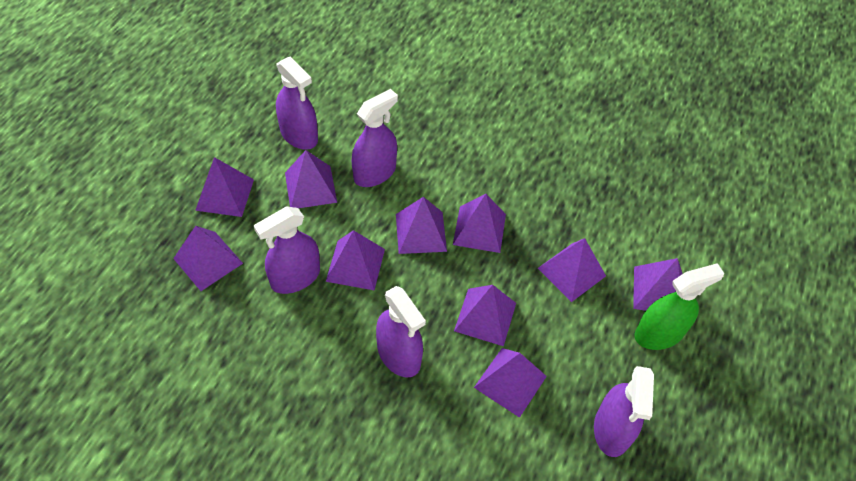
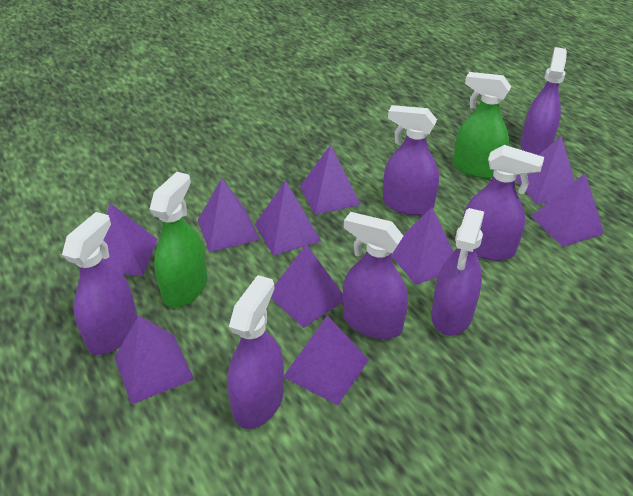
green spray bottle: [635,263,725,350] = 1 -> [150,172,207,308] [453,72,511,178] = 2
purple spray bottle: [254,206,320,294] [276,57,318,150] [351,89,398,187] [376,286,426,378] [594,366,654,457] = 5 -> [62,212,137,355] [227,275,284,429] [343,212,408,339] [383,105,439,215] [431,208,484,336] [462,145,544,261] [520,47,567,155] = 7

